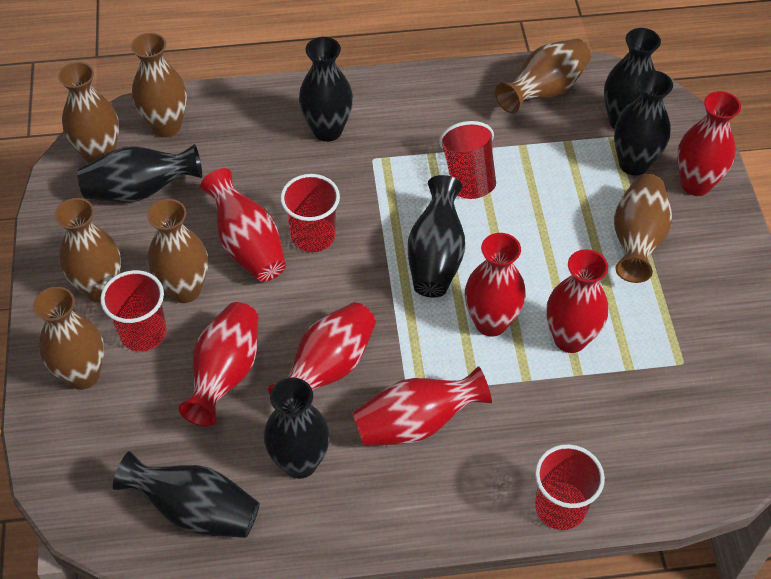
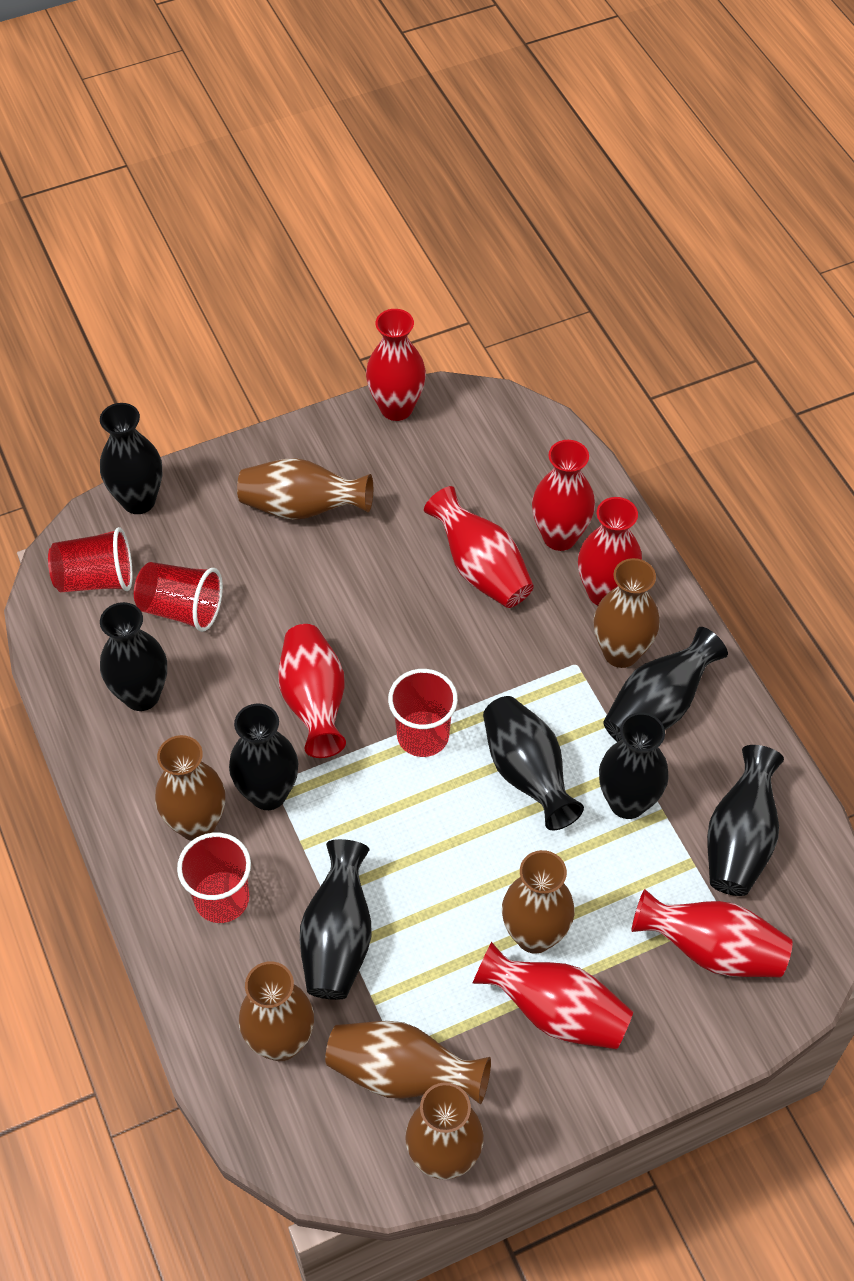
black vase: [77,144,202,202] [113,451,260,538] [264,377,330,479] [299,37,353,142] [408,175,465,298] [604,28,661,130] [614,71,673,175] = 7 -> [100,403,162,514] [100,602,167,711] [229,704,298,810] [300,839,372,1000] [483,696,584,830] [599,712,669,819] [603,627,728,742] [707,745,784,896] = 8

